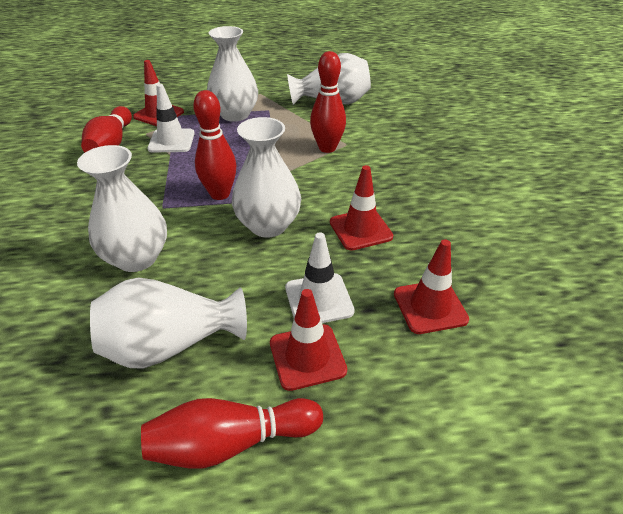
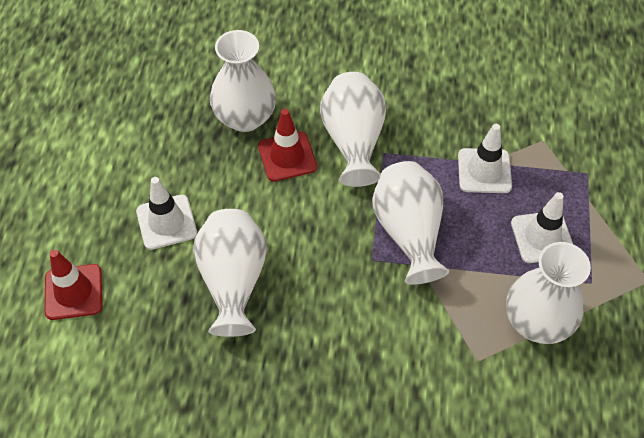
red bowling pin: [81,106,132,152] [141,398,323,468] [193,90,236,200] [310,51,346,153] = 4 -> none = 0
red traffic cone: [133,60,184,126] [270,289,347,391] [330,165,393,251] [394,239,469,334] = 4 -> [45,250,102,320] [258,109,317,182] = 2
white traffic cone: [147,84,195,152] [285,232,355,323] = 2 -> [136,177,197,250] [458,124,512,193] [511,192,573,263] = 3

